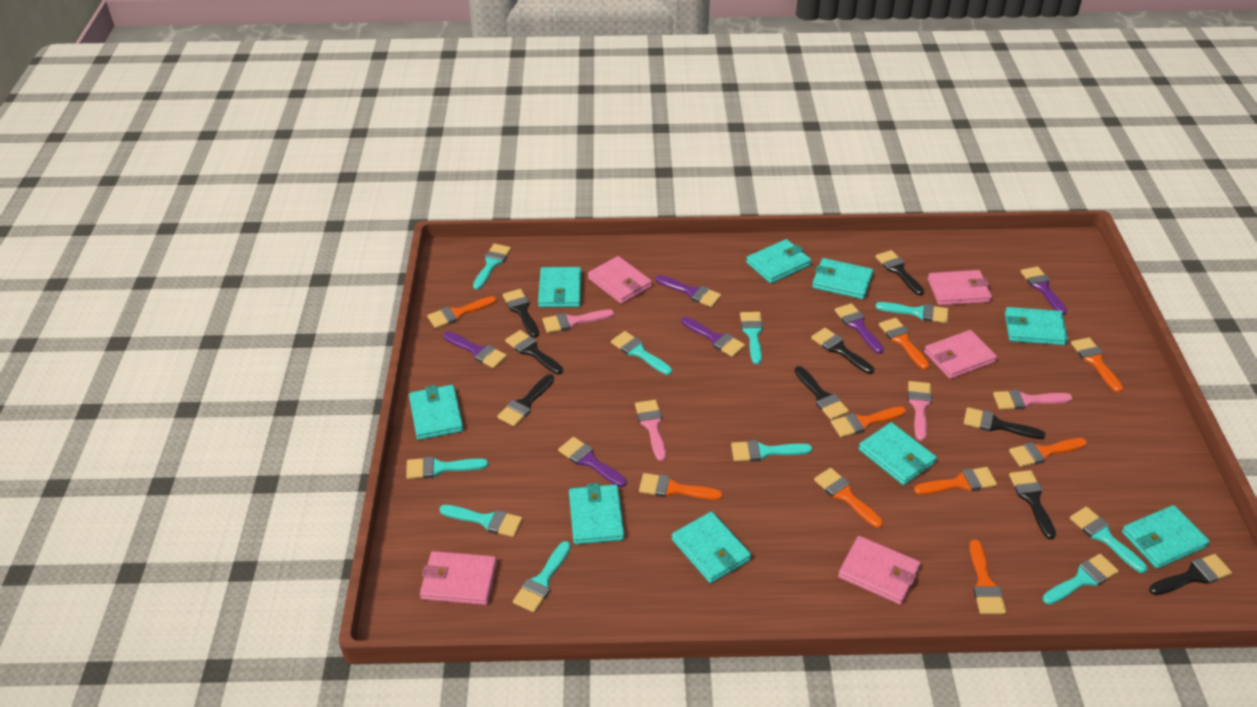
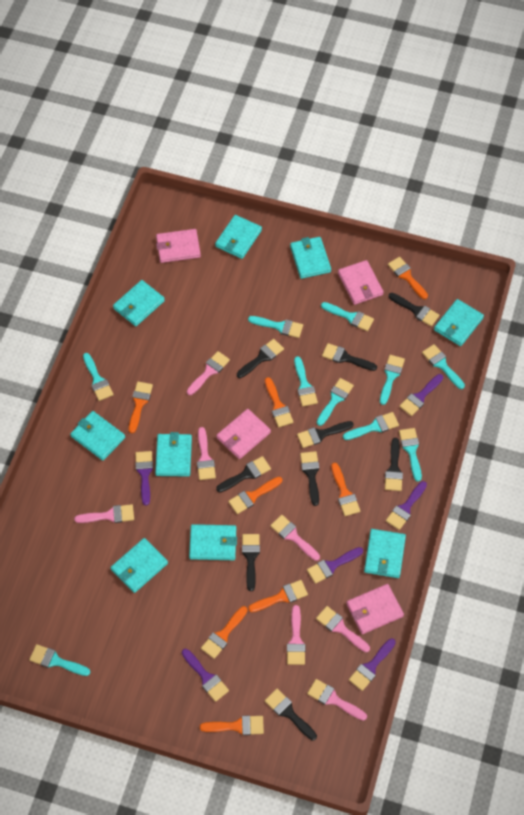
orange brush: [427,296,497,329] [639,473,723,500] [814,468,883,528] [831,407,906,437] [879,318,929,370] [914,467,997,495] [969,539,1006,614] [1009,438,1087,467] [1071,337,1123,393] = 9 -> [129,382,153,433] [200,715,264,735] [201,606,247,659] [228,477,282,514] [248,580,308,613] [265,377,293,427] [331,463,360,516] [388,257,428,299] = 8
pink brush: [542,309,614,333] [635,400,666,461] [908,381,932,441] [993,390,1072,410] = 4 -> [74,504,134,523] [187,351,230,395] [197,427,216,480] [270,515,320,561] [287,605,305,665] [307,679,367,721] [316,606,370,652] = 7
pink wallet: [420,551,497,605] [588,256,652,304] [838,536,921,605] [924,330,997,379] [928,270,992,306] = 5 -> [156,229,201,263] [216,409,271,459] [338,260,383,305] [346,584,404,634] = 4

